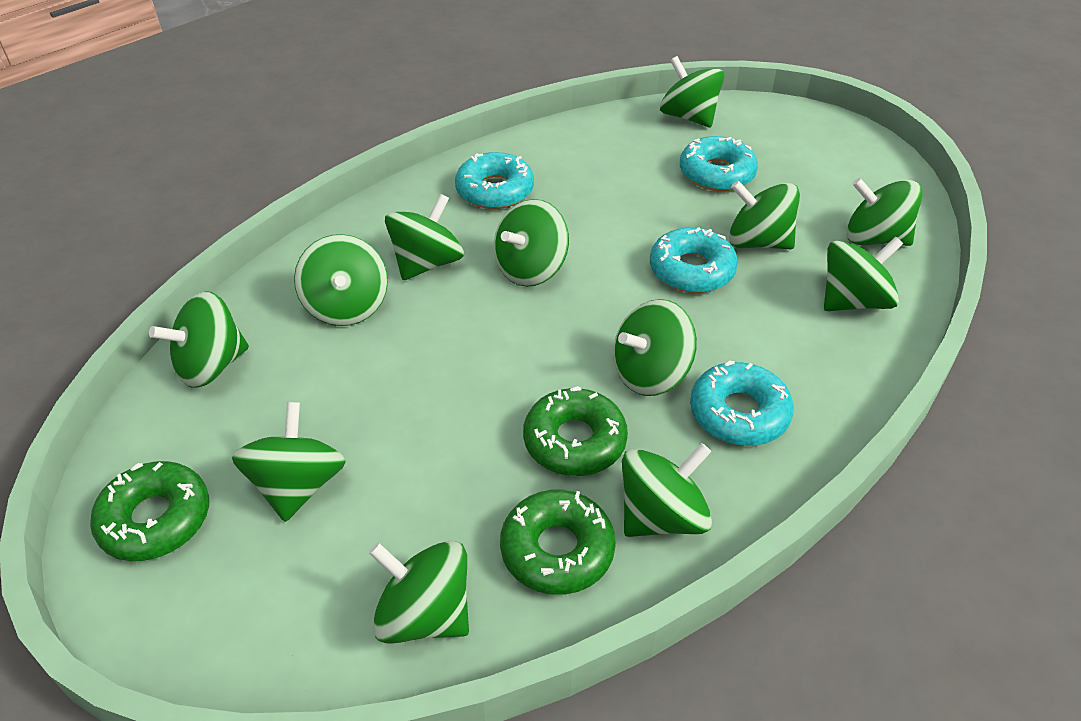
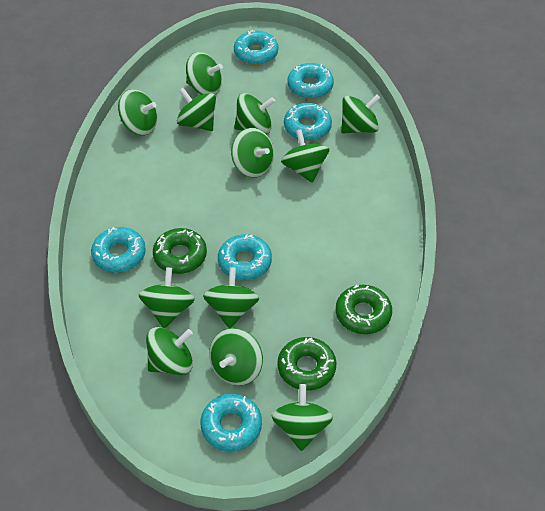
turquoise donut: [455,152,534,209] [650,227,738,293] [680,136,758,191] [690,360,794,446] = 4 -> [91,227,146,273] [200,393,262,451] [218,234,272,280] [234,30,279,65] [284,103,332,141] [287,63,334,99] = 6

